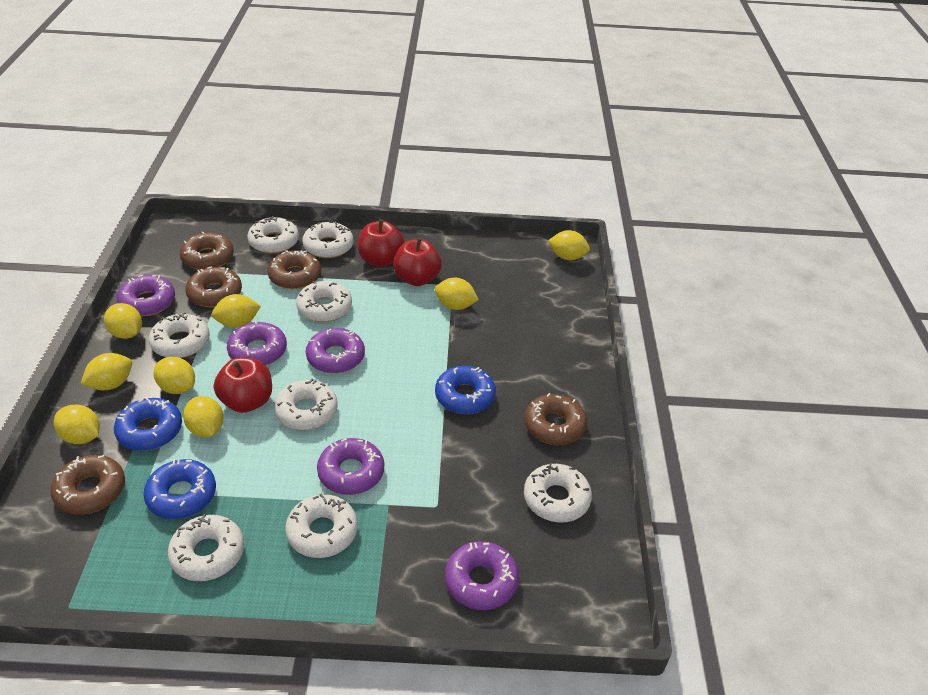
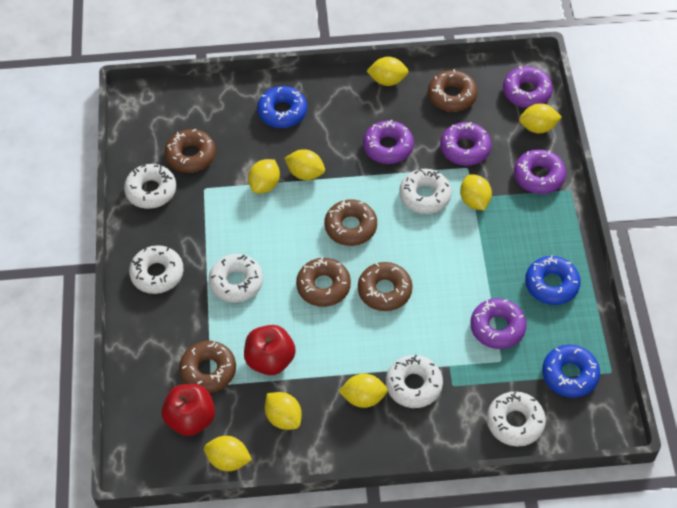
brown donut: [50,455,125,515] [180,232,234,270] [185,266,242,307] [267,250,321,289] [524,393,587,445] = 5 -> [165,129,216,173] [179,341,236,393] [296,257,351,307] [324,199,377,246] [358,262,413,311] [428,69,478,112] = 6
red apple: [214,357,272,413] [358,220,405,267] [393,238,442,286] = 3 -> [162,384,215,436] [244,325,296,375] = 2
white donut: [149,312,210,358] [168,514,244,581] [247,216,299,254] [274,379,338,430] [285,494,358,558] [296,281,352,322] [302,221,354,258] [524,463,592,523] = 8 -> [124,164,176,209] [129,245,184,294] [209,254,263,303] [386,355,443,408] [399,169,452,214] [487,391,546,447] = 6

